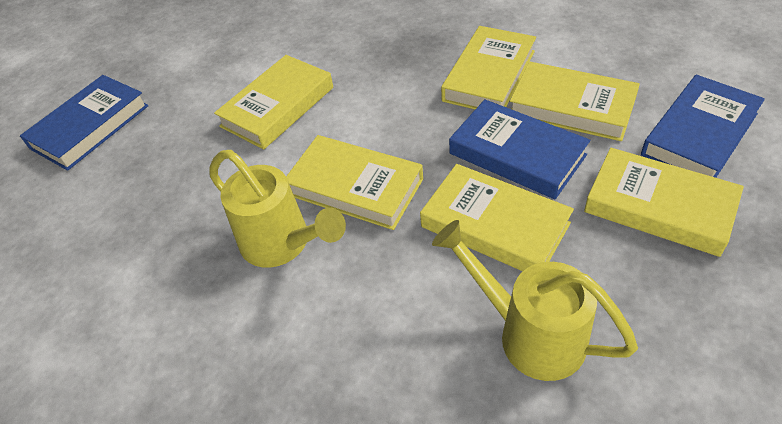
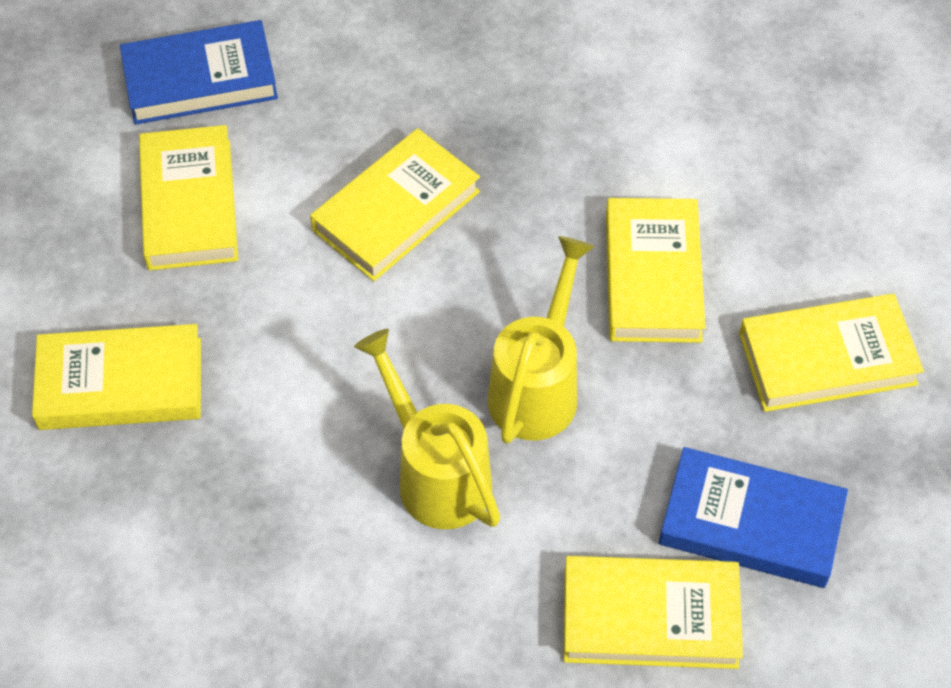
blue book: [20,75,149,171] [449,99,590,199] [641,75,765,178] = 3 -> [120,20,278,125] [659,447,848,588] = 2

